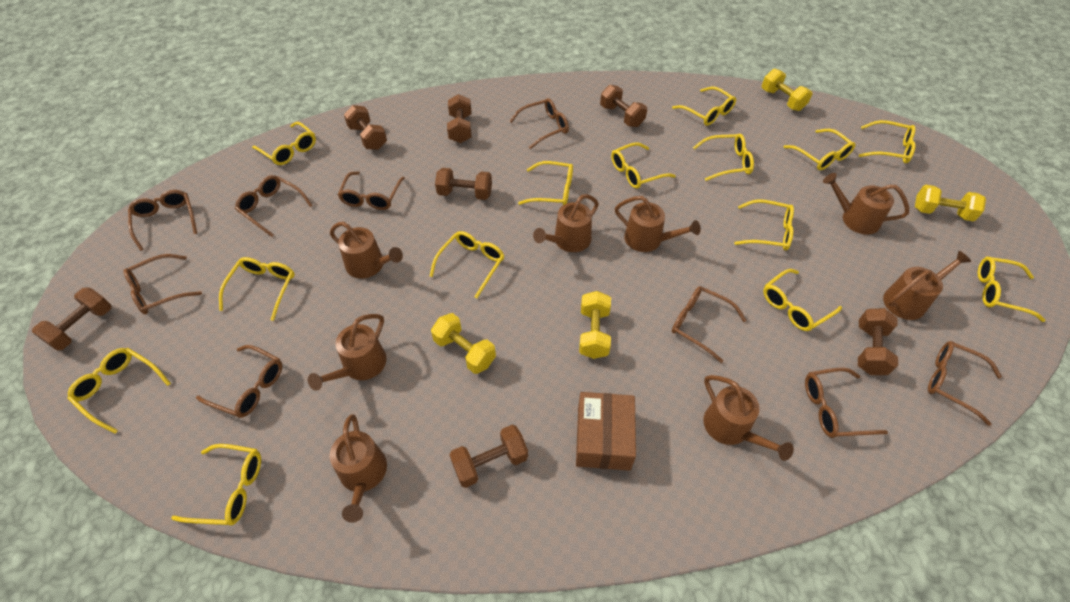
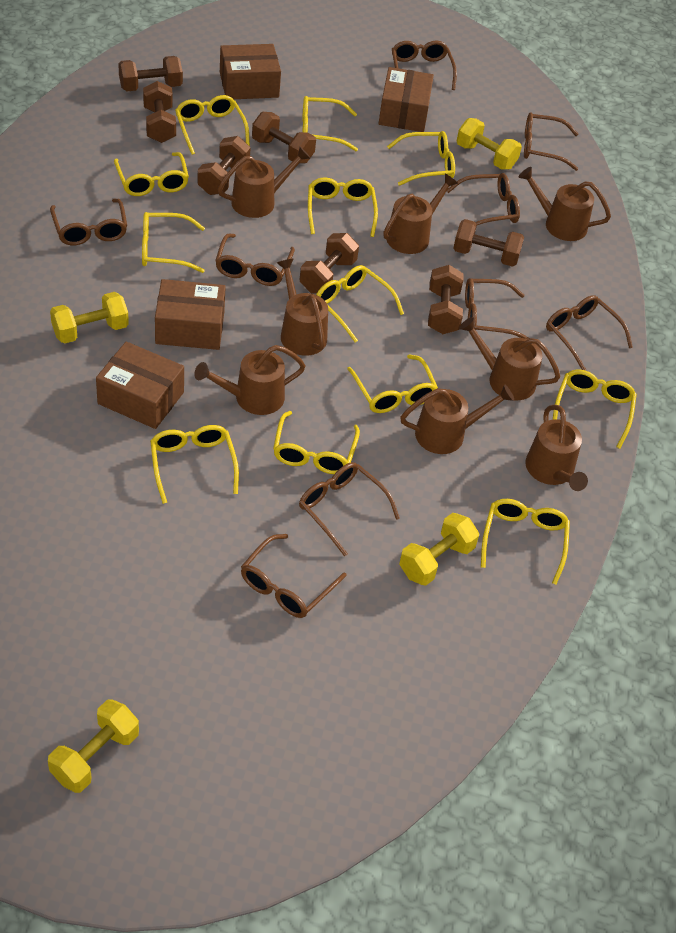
brown box: [576,392,636,471] = 1 -> [96,342,184,429] [155,279,226,350] [220,44,281,99] [378,67,434,132] = 4
yellow glasses: [67,348,171,434] [171,444,261,525] [219,257,295,321] [252,122,316,165] [430,231,504,298] [518,161,573,205] [611,142,676,189] [672,87,736,126] [693,134,754,181] [734,199,794,251] [763,269,842,331] [784,129,855,170] [859,120,916,163] [978,257,1046,322] = 14 -> [114,152,189,196] [142,212,205,273] [150,425,239,504] [175,95,250,155] [273,411,360,474] [302,96,358,151] [308,177,378,237] [316,265,404,343] [347,354,438,413] [387,131,455,186] [481,499,570,585] [553,370,637,449] = 12

